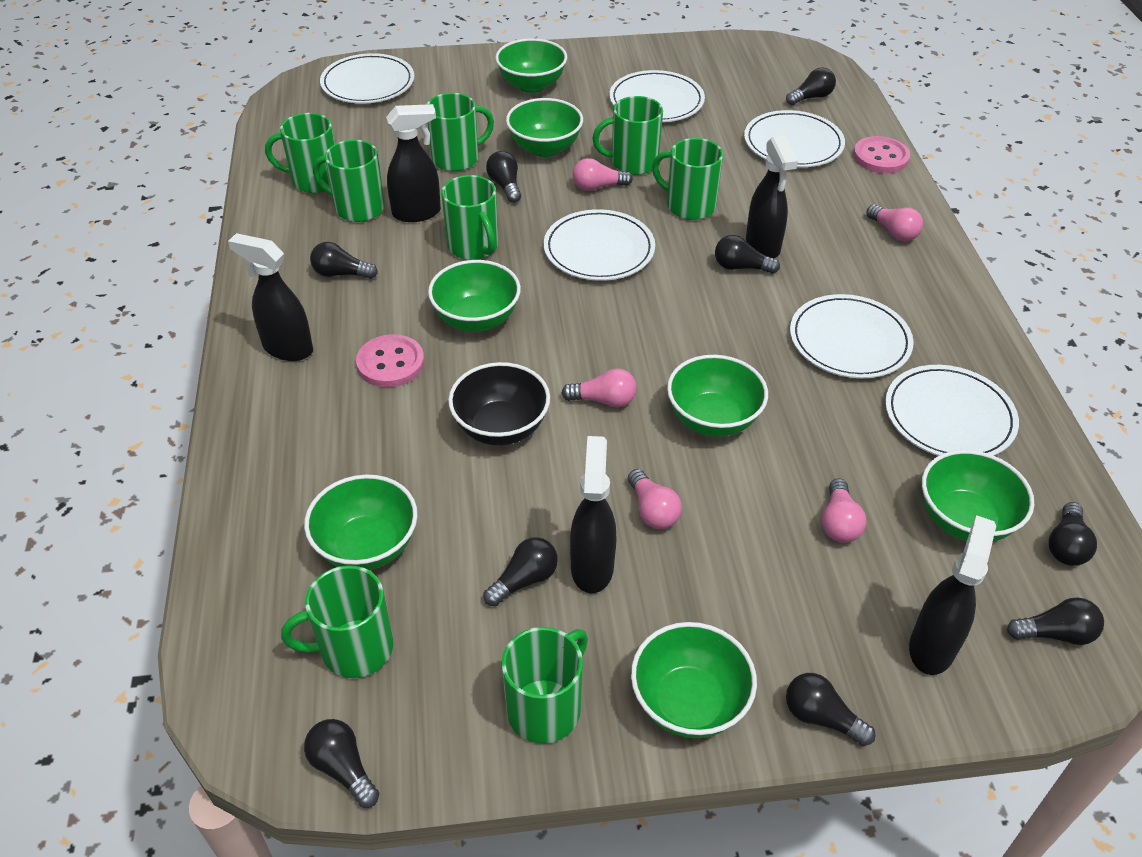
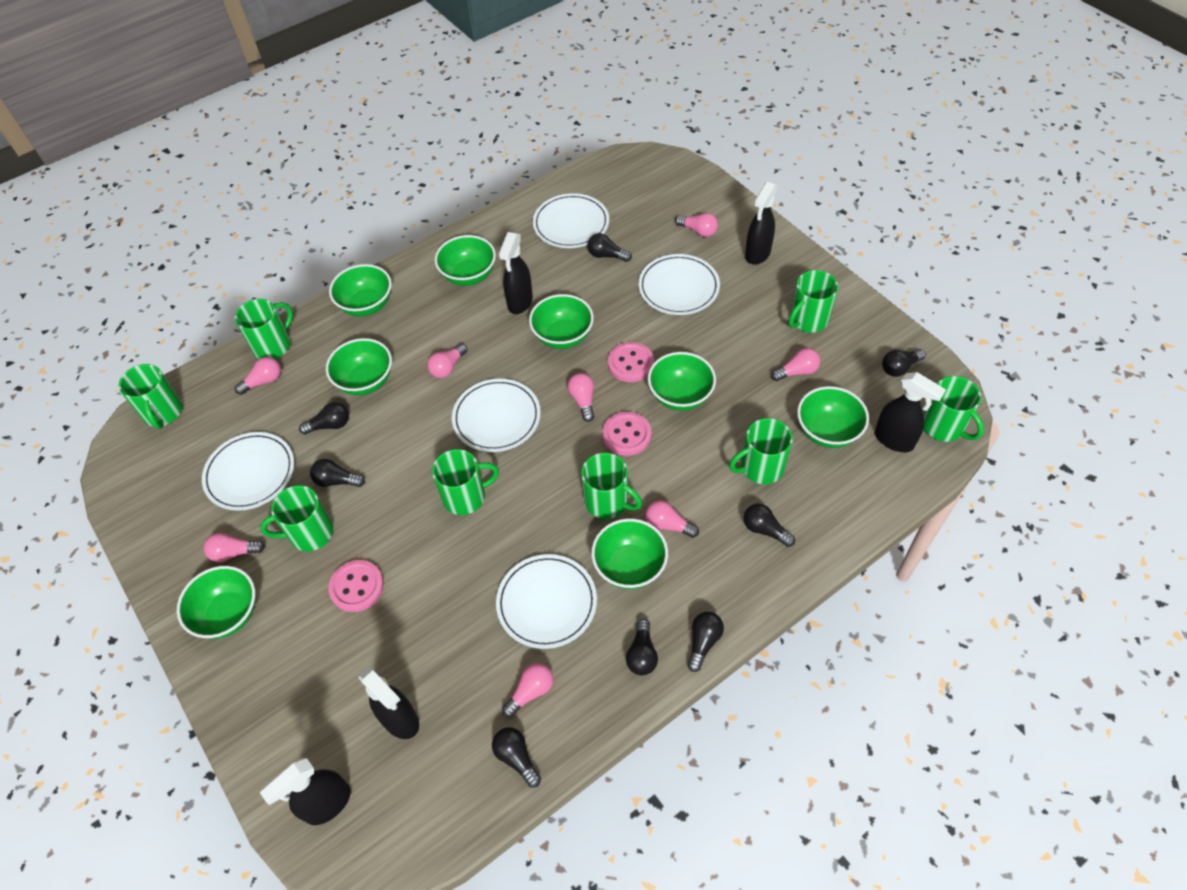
black bowl: [448,362,550,446] = 1 -> none = 0
black light bulb: [304,719,379,808] [310,242,378,279] [484,537,558,606] [486,151,521,203] [715,235,780,274] [786,67,836,105] [786,673,876,746] [1007,598,1104,645] [1049,502,1097,566] = 9 -> [299,402,349,434] [310,459,365,487] [492,727,541,788] [587,233,632,262] [626,619,658,675] [687,612,724,672] [744,504,795,547] [882,349,926,377] = 8
green bowl: [304,475,418,570] [428,260,521,332] [495,38,567,93] [506,98,583,157] [631,622,757,738] [667,355,768,437] [922,450,1034,542] = 7 -> [177,566,255,639] [326,338,392,395] [329,264,392,316] [435,235,496,286] [529,294,594,349] [591,518,668,589] [648,352,716,411] [797,386,869,448] = 8
pink button: [356,334,424,387] [853,136,910,173] = 2 -> [328,560,384,612] [602,412,651,456] [608,342,654,382] = 3
pink light bulb: [562,368,637,408] [572,158,633,191] [628,469,682,529] [822,478,866,543] [867,204,923,241] = 5 -> [204,533,265,562] [235,357,281,395] [427,343,467,378] [502,663,553,717] [567,373,594,422] [645,500,699,538] [675,213,718,237] [771,348,820,381] = 8
white plate: [320,53,414,104] [544,209,655,281] [609,70,705,122] [744,110,845,167] [790,294,914,378] [885,365,1019,456] = 6 -> [202,432,294,511] [452,379,541,452] [496,554,597,649] [533,193,609,248] [638,254,720,315] = 5

